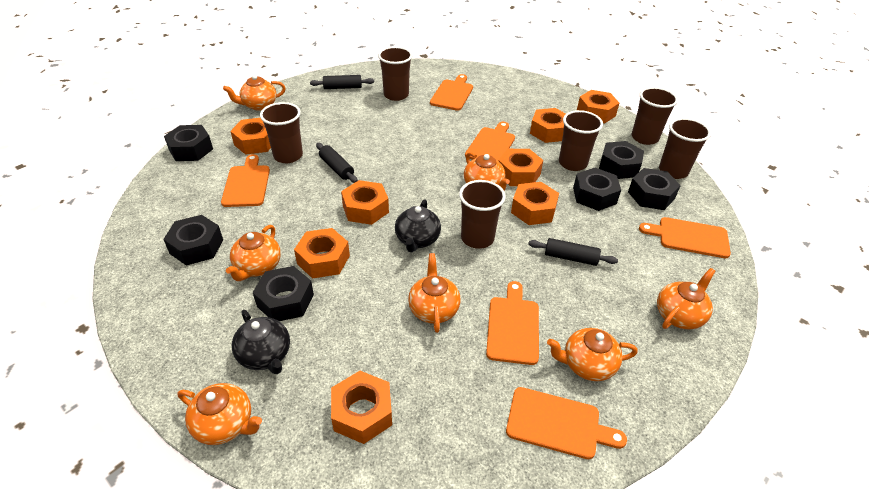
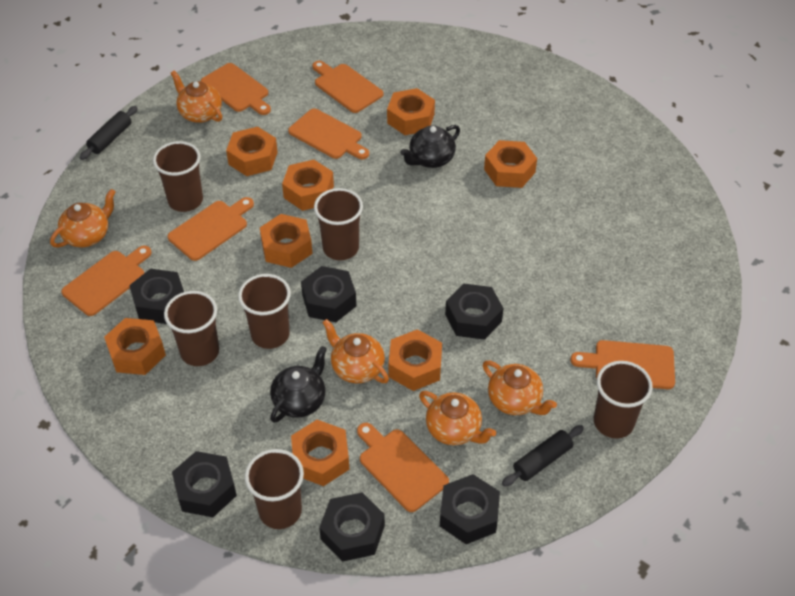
black rolling pin: [310,75,374,89] [316,143,358,183] [528,238,618,266] = 3 -> [80,106,137,160] [502,425,584,487] = 2
orange cutting board: [221,154,270,207] [430,74,473,111] [465,122,515,161] [486,281,539,365] [506,387,627,459] [639,217,731,258] = 6 -> [61,246,152,316] [167,197,254,261] [201,63,271,115] [288,108,369,159] [312,61,383,113] [357,423,449,512] [570,340,675,389] = 7
orange teapot: [178,383,262,445] [223,75,286,111] [226,225,281,281] [408,253,460,333] [464,152,510,191] [547,328,637,381] [657,268,715,329] = 7 -> [50,189,116,248] [170,71,222,123] [322,319,389,383] [419,391,496,446] [483,361,557,415] = 5

